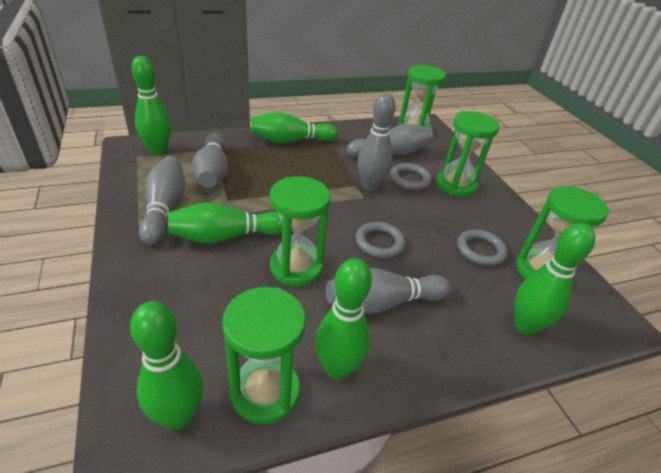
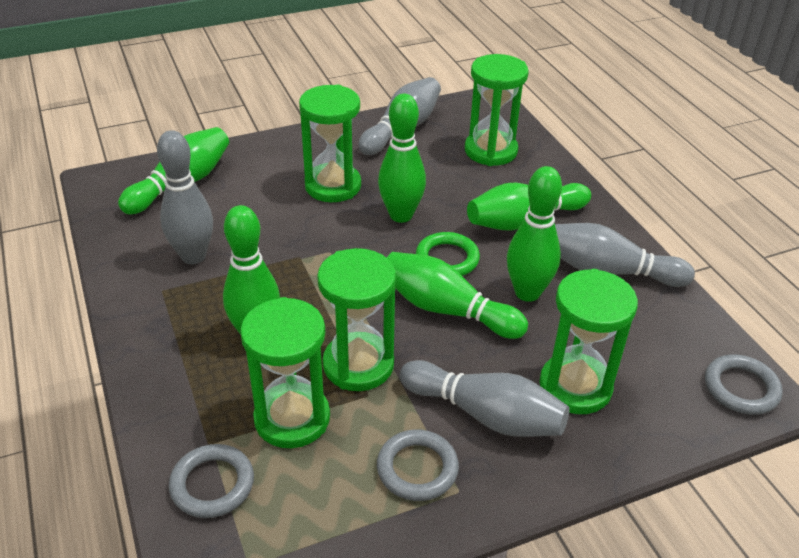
green ring: none = 0 -> [416,232,480,276] = 1
grey bowling pin: [139,156,185,245] [192,133,228,188] [326,268,451,314] [347,124,433,158] [358,93,396,191] = 5 -> [157,130,213,264] [358,77,441,155] [399,360,569,437] [555,223,695,287] = 4

